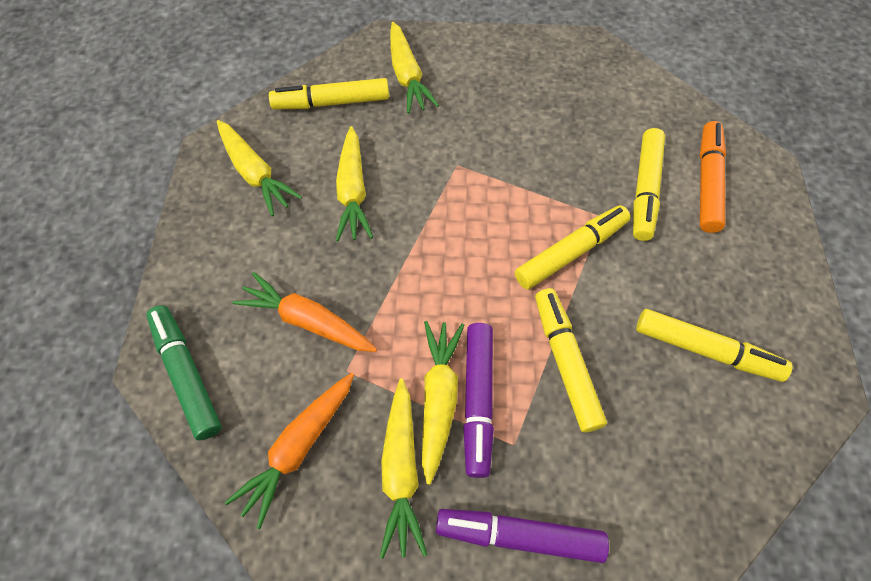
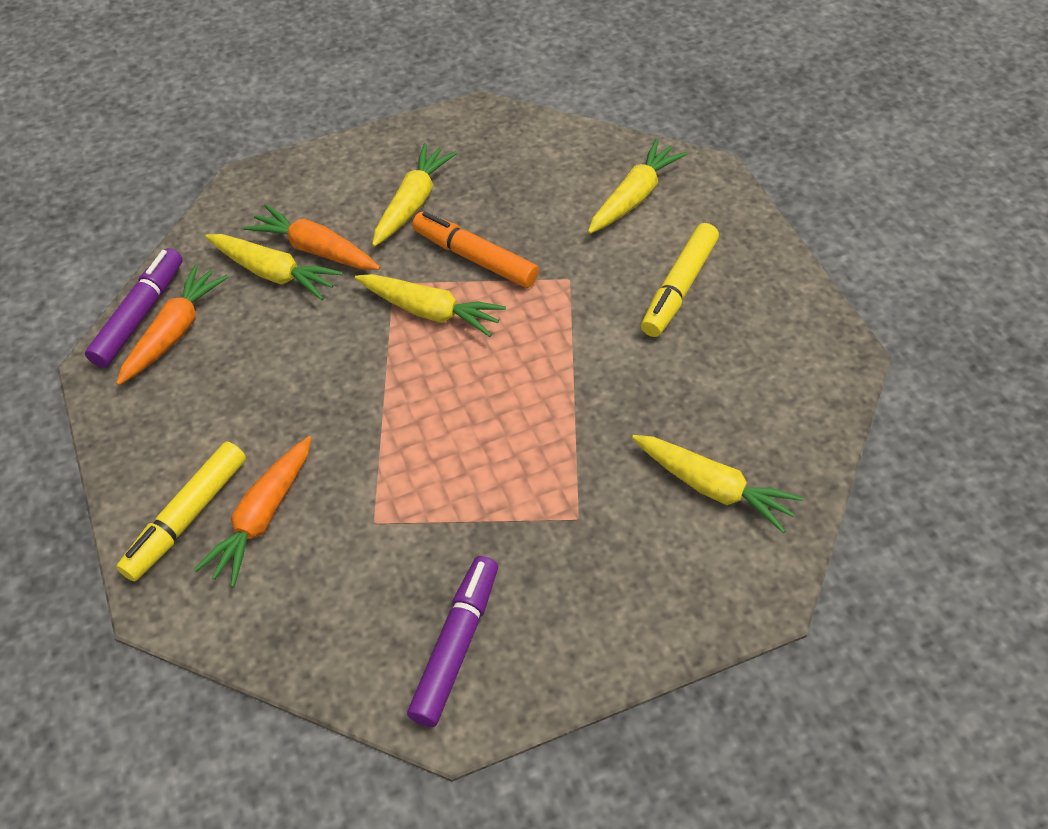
green marker: [146,305,222,441] = 1 -> none = 0
orange carrot: [225,373,354,529] [232,272,377,352] = 2 -> [116,264,228,385] [194,436,312,587] [244,204,380,270] = 3
yellow marker: [269,78,389,110] [515,205,630,289] [535,288,607,432] [633,128,665,241] [636,309,792,382] = 5 -> [116,442,246,582] [641,223,719,337] = 2

